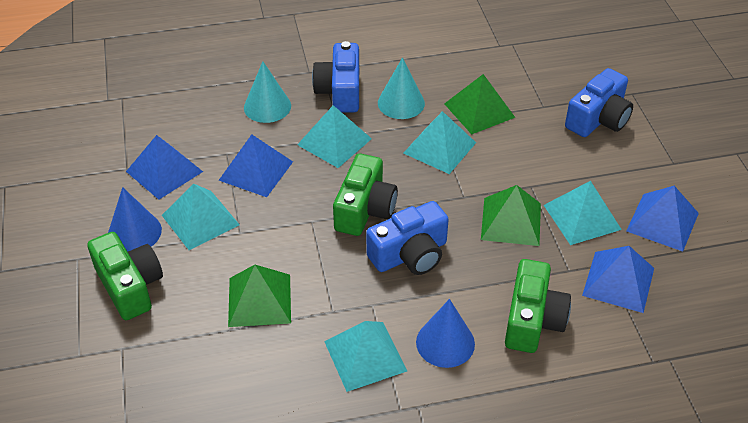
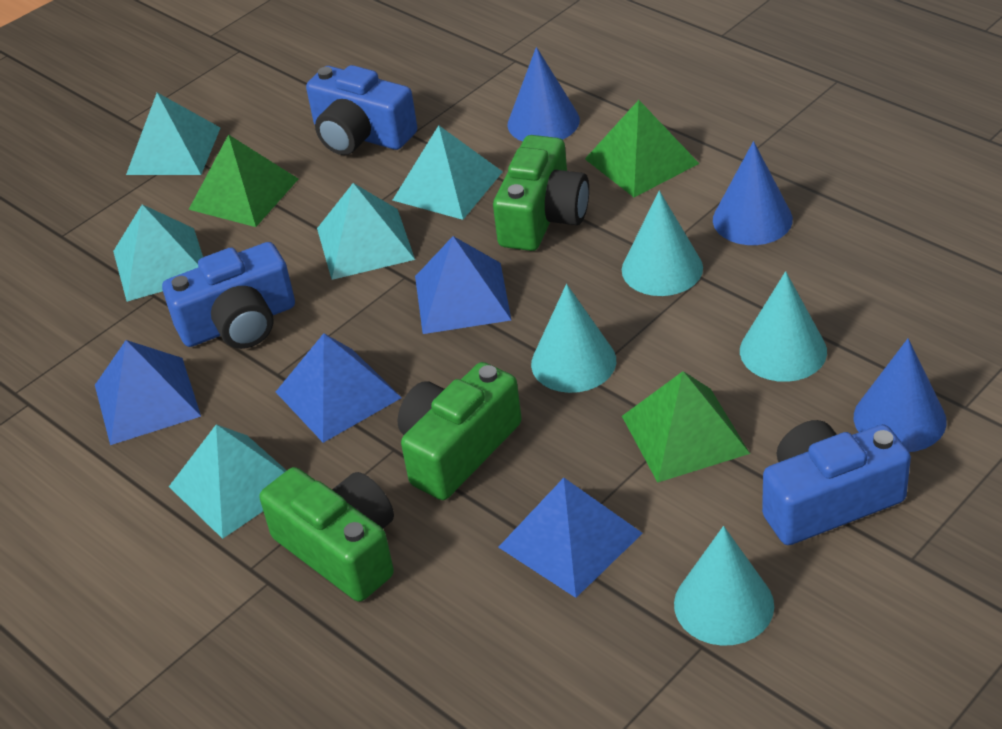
blue cone: [108,187,162,252] [416,299,475,368] = 2 -> [508,47,580,141] [713,141,793,245] [854,338,947,452] = 3
turquoise cone: [244,61,291,123] [378,58,425,119] = 2 -> [531,284,616,393] [622,191,703,296] [674,526,774,646] [740,271,827,382] = 4

